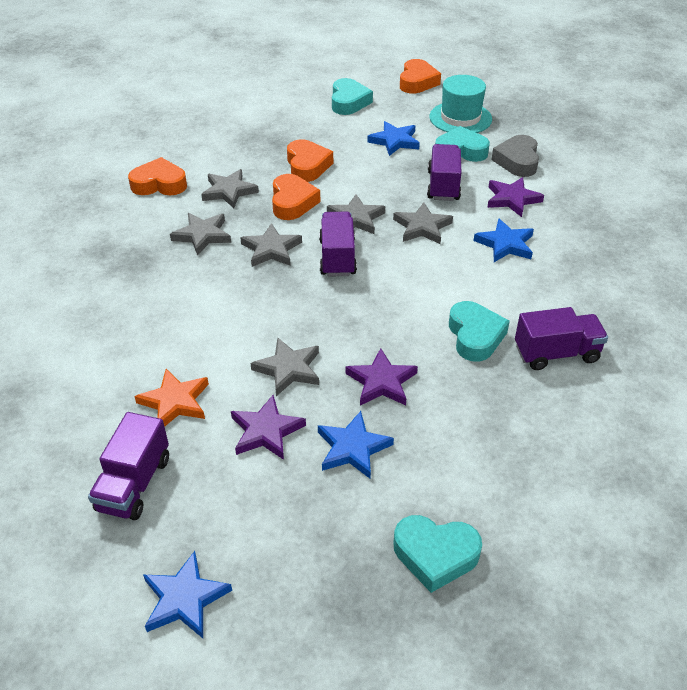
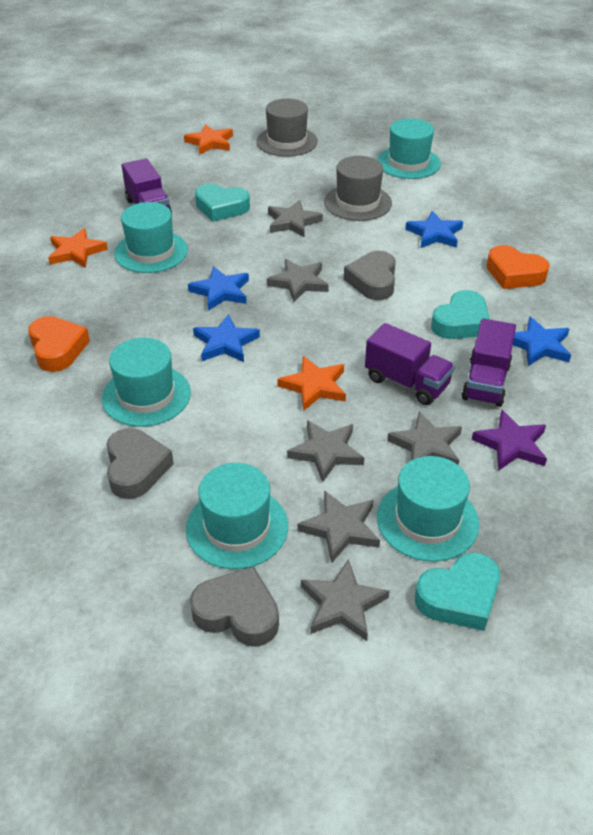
grey hat: none = 0 -> [256,99,318,157] [324,156,392,221] = 2
grey heart: [491,135,539,177] = 1 -> [106,428,174,499] [190,567,279,647] [344,251,396,300] = 3
orange heart: [128,157,187,196] [272,174,320,220] [287,139,333,182] [400,59,441,94] = 4 -> [28,316,90,372] [487,245,550,289] = 2
orange star: [134,369,209,427] = 1 -> [48,228,108,268] [184,124,233,155] [277,356,346,411] = 3
purple star: [231,395,306,460] [346,348,418,405] [487,177,544,217] = 3 -> [471,410,547,471] = 1
purple truck: [88,412,169,520] [319,212,357,277] [427,144,461,201] [515,307,608,370] = 4 -> [122,158,172,213] [365,323,455,405] [462,319,516,407] = 3
turquoise hat: [429,75,492,133] = 1 -> [102,338,191,427] [114,202,188,273] [186,463,288,569] [377,118,441,179] [377,456,479,562] = 5
turquoise heart: [332,78,373,115] [393,515,482,593] [435,126,490,162] [449,301,510,362] = 4 -> [195,184,250,222] [415,553,500,631] [431,290,490,339] = 3

